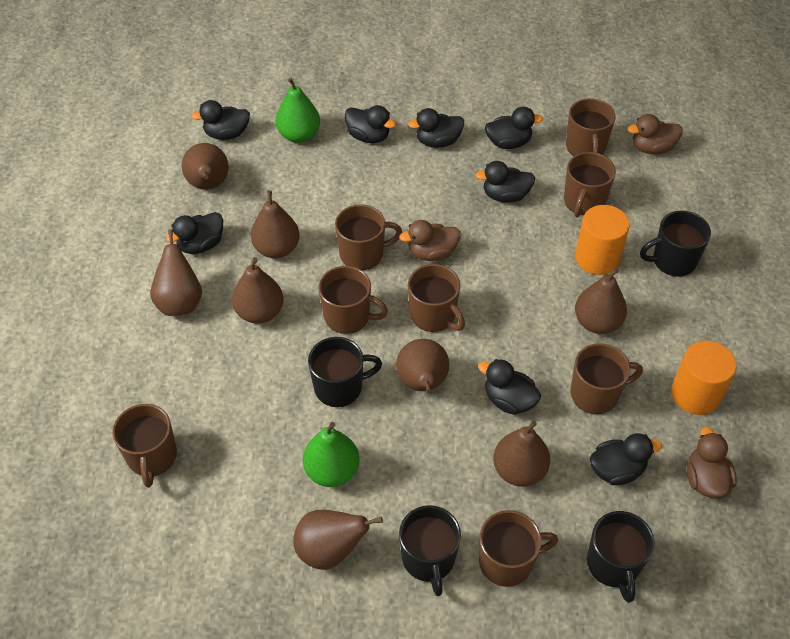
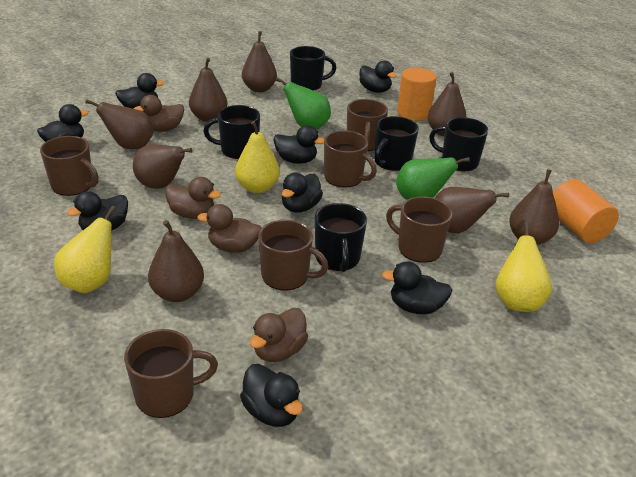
black mug: [308,337,382,407] [399,505,461,596] [587,511,655,603] [640,211,711,277] = 4 -> [203,105,260,159] [290,46,336,91] [315,203,367,272] [375,116,419,171] [429,117,488,172] = 5
brown duck: [399,220,461,261] [628,114,683,154] [687,427,737,498] = 3 -> [134,95,184,132] [165,177,221,219] [197,204,262,253] [250,308,308,362] = 4
brown mug: [112,404,177,488] [318,266,388,334] [335,204,402,270] [408,264,465,332] [479,510,558,587] [564,152,616,218] [566,98,616,156] [571,343,643,414] = 8 -> [40,136,99,196] [124,329,218,418] [258,220,328,291] [324,130,377,187] [347,99,388,151] [386,196,452,263] = 6
yellow pear: none = 0 -> [54,206,116,293] [235,121,280,193] [495,222,552,312] = 3

